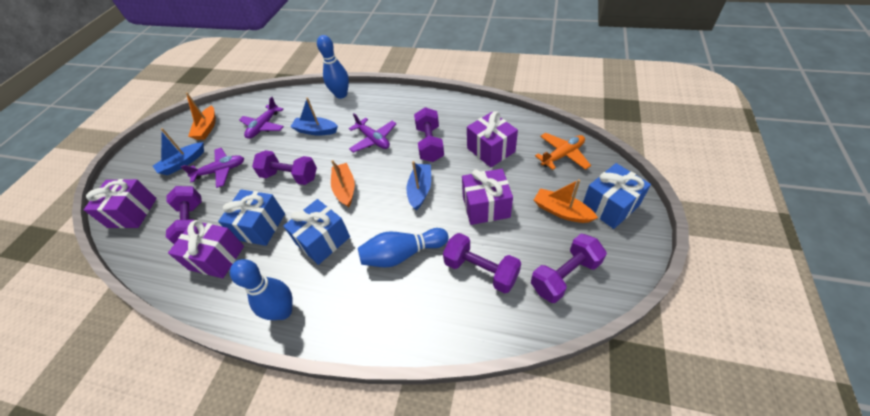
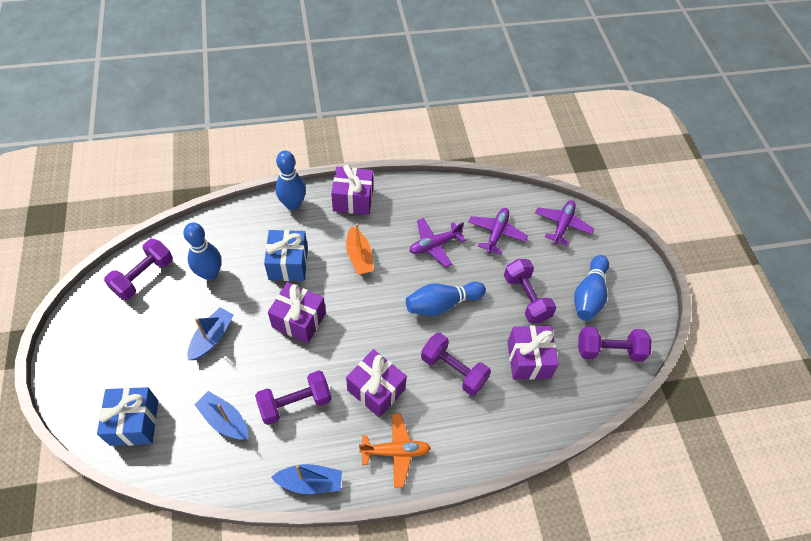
blue bowling pin: [230,259,293,320] [317,35,349,99] [358,228,449,267] = 3 -> [183,223,222,280] [275,151,306,210] [406,281,486,316] [574,255,609,321] = 4
blue gift: [218,189,285,246] [283,199,350,265] [583,163,651,229] = 3 -> [97,387,159,446] [264,230,308,281] = 2
orange boat: [186,93,216,140] [331,160,355,207] [534,179,598,223] = 3 -> [346,223,374,275] = 1

